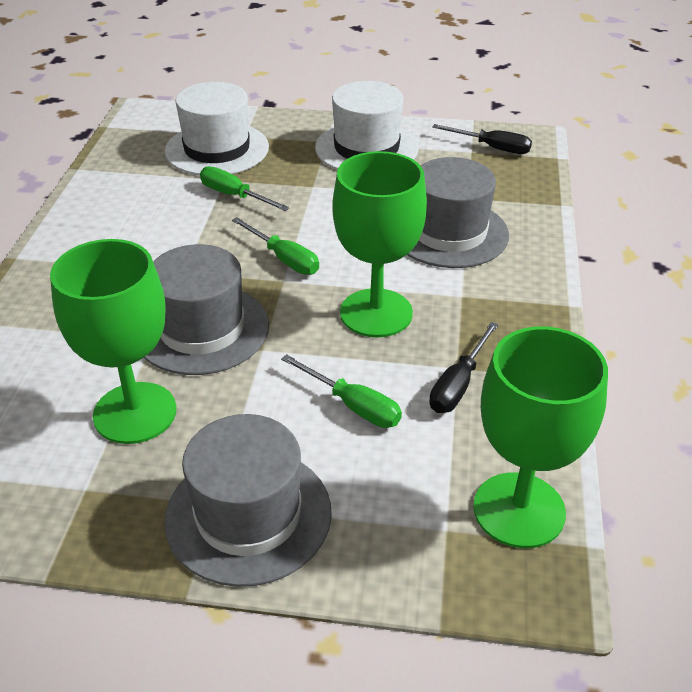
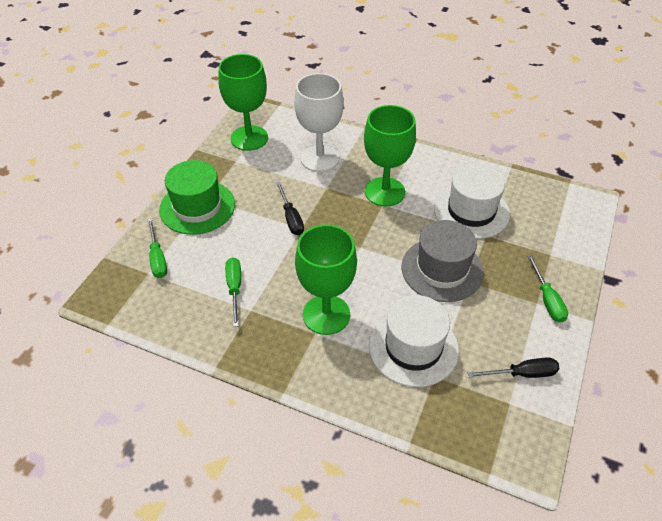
green hat: none = 0 -> [159,160,235,235] = 1
grey hat: [144,244,269,375] [164,414,332,587] [407,157,509,268] = 3 -> [402,220,484,302] = 1
white goblet: none = 0 -> [294,73,344,172] = 1

